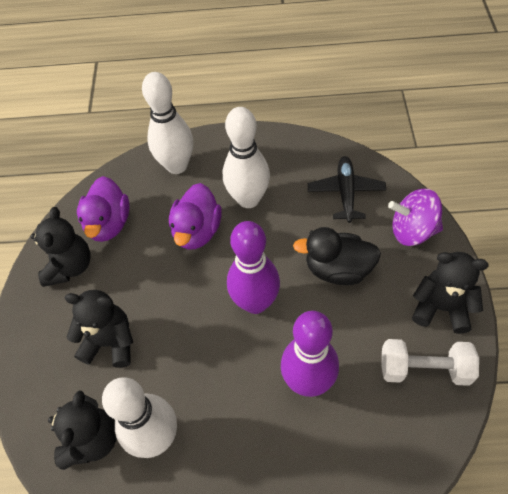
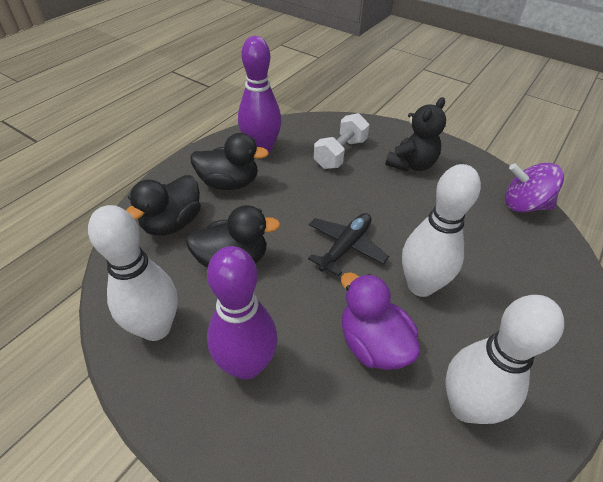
black duck: [293,227,381,285] = 1 -> [126,175,201,236] [185,205,280,268] [190,133,269,190] = 3
black teddy bear: [30,207,91,287] [48,391,117,470] [64,290,133,368] [412,252,489,334] = 4 -> [385,97,446,171] = 1
purple duck: [77,176,129,242] [169,183,222,250] = 2 -> [341,272,420,370] = 1

